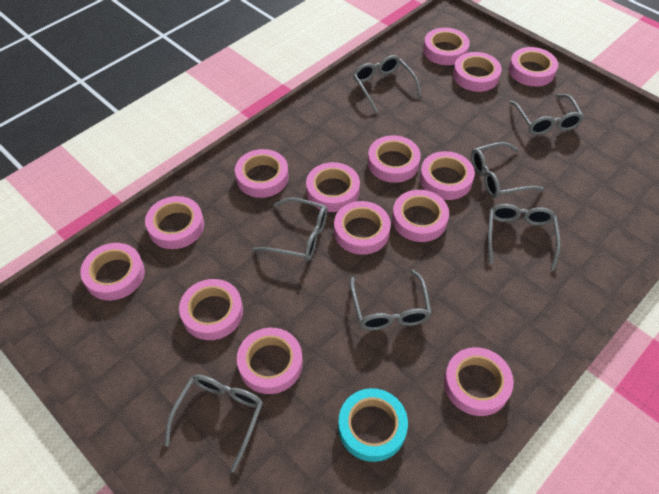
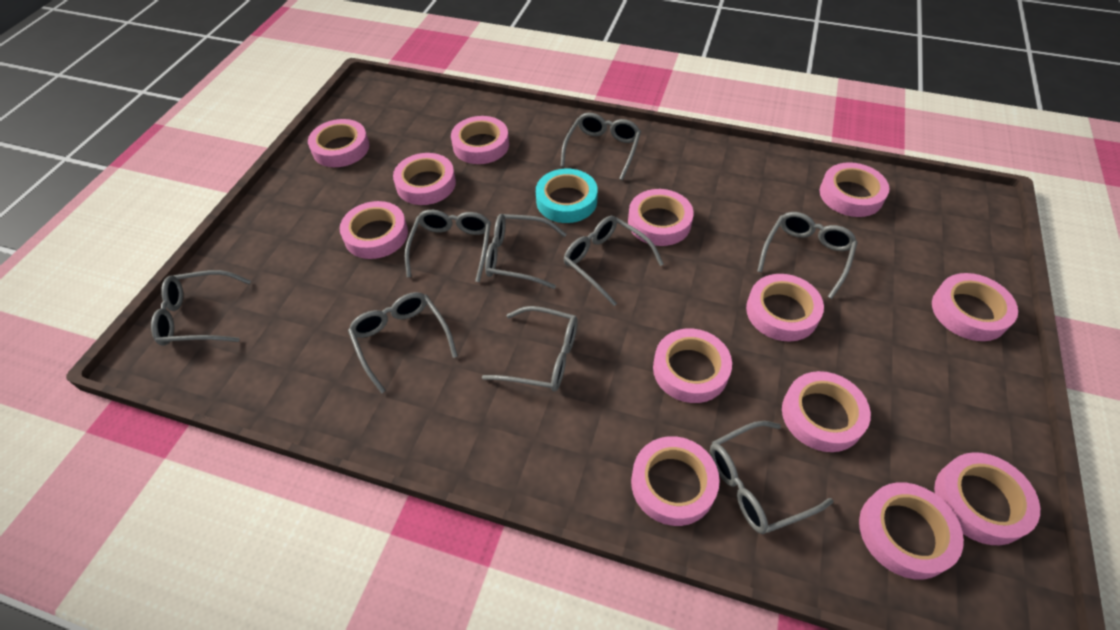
grey glasses: [165,375,263,472] [253,197,327,261] [350,270,432,330] [353,55,421,113] [471,142,544,198] [488,204,561,270] [509,94,584,135] = 7 -> [151,270,251,346] [348,292,458,394] [405,210,491,282] [482,306,578,391] [485,214,566,289] [560,113,641,180] [564,216,663,306] [710,421,834,534] [757,212,858,299] = 9
pink tape: [80,243,145,300] [145,196,204,249] [179,279,243,340] [235,149,289,198] [237,328,303,394] [306,162,360,212] [334,201,391,255] [368,135,421,183] [392,190,449,242] [420,151,475,200] [423,28,470,65] [444,347,514,416] [453,52,502,92] [509,47,558,86] = 14 -> [308,119,369,167] [340,201,408,259] [393,153,456,205] [451,116,509,164] [628,189,694,246] [631,436,720,526] [653,328,732,403] [746,274,824,342] [782,371,871,452] [820,162,889,217] [859,482,964,580] [932,273,1018,341] [934,452,1040,545] = 13

